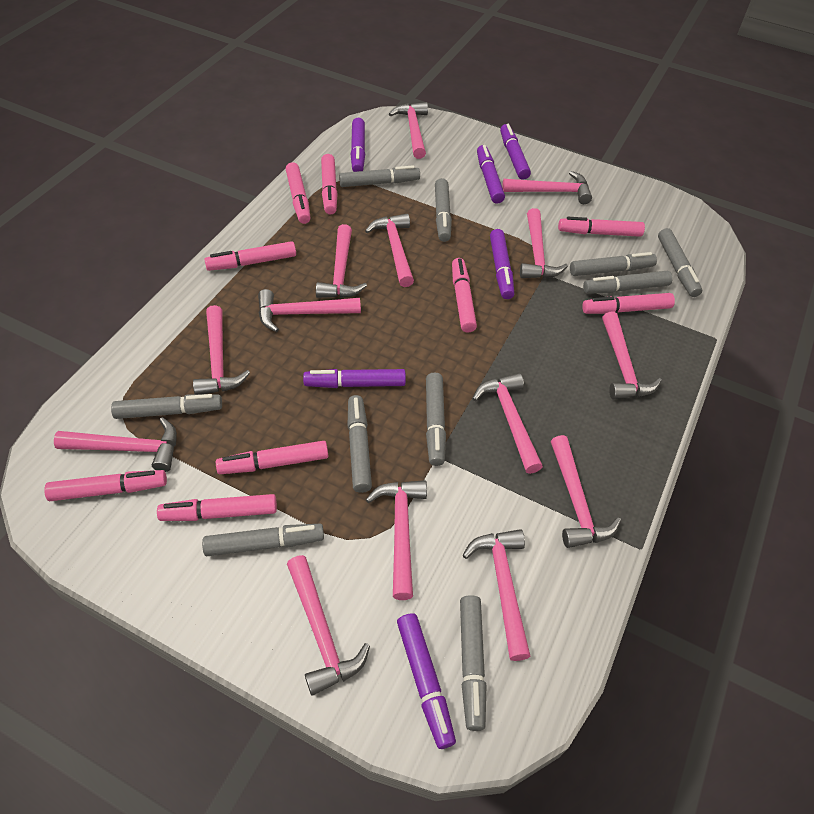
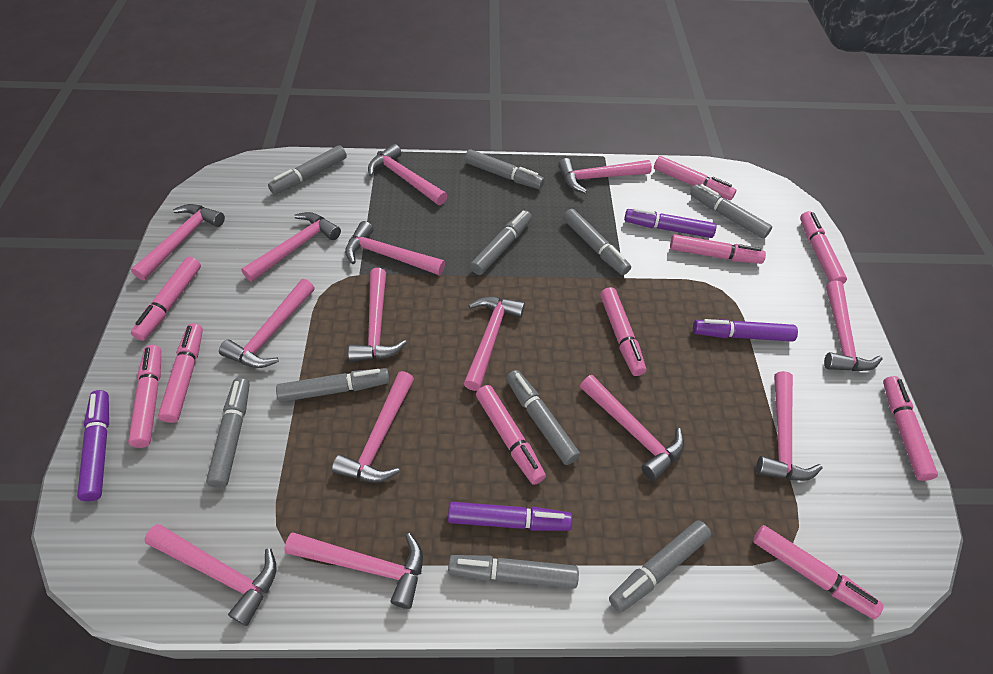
pink marker: [44,470,167,501] [157,494,277,521] [204,241,296,271] [216,441,328,474] [286,162,311,224] [321,154,338,215] [452,258,477,332] [558,217,645,237] [582,293,675,314] = 9 -> [128,345,161,448] [131,257,201,341] [158,323,203,423] [476,385,546,485] [600,287,646,376] [654,156,736,200] [670,234,766,264] [753,525,884,619] [800,211,847,284] [883,376,938,481] = 10
purple marker: [303,369,406,388] [351,118,365,172] [397,613,456,749] [477,145,505,204] [490,229,514,299] [500,124,531,180] = 6 -> [77,390,109,501] [448,502,572,531] [624,208,716,238] [693,319,798,341] = 4

